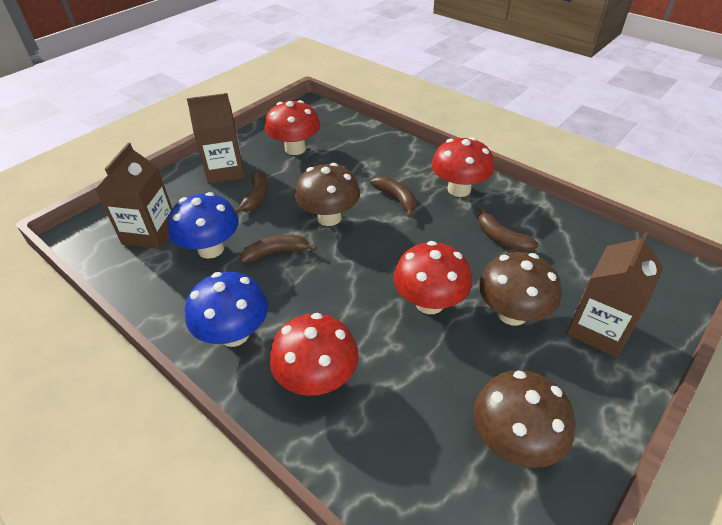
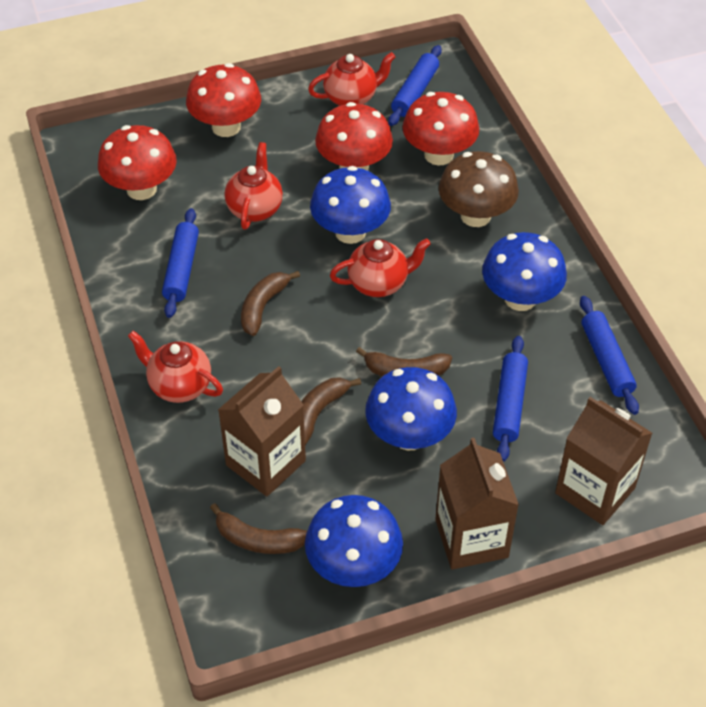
blue mushroom: [167,192,239,259] [185,272,268,347] = 2 -> [305,495,403,587] [310,166,391,244] [365,367,457,451] [482,232,567,311] = 4
blue rolling pin: none = 0 -> [162,208,199,318] [388,45,442,126] [493,336,528,462] [580,296,639,415] = 4
brown mushroom: [295,163,360,226] [474,370,575,468] [479,252,561,326] = 3 -> [439,151,519,227] = 1
red teapot: none = 0 -> [128,331,223,403] [225,142,283,230] [308,52,395,106] [330,238,431,297] = 4

